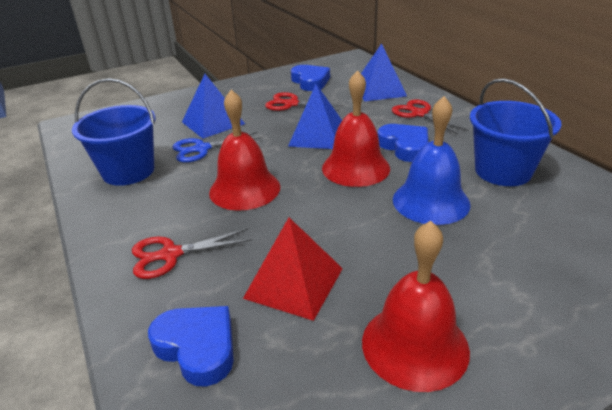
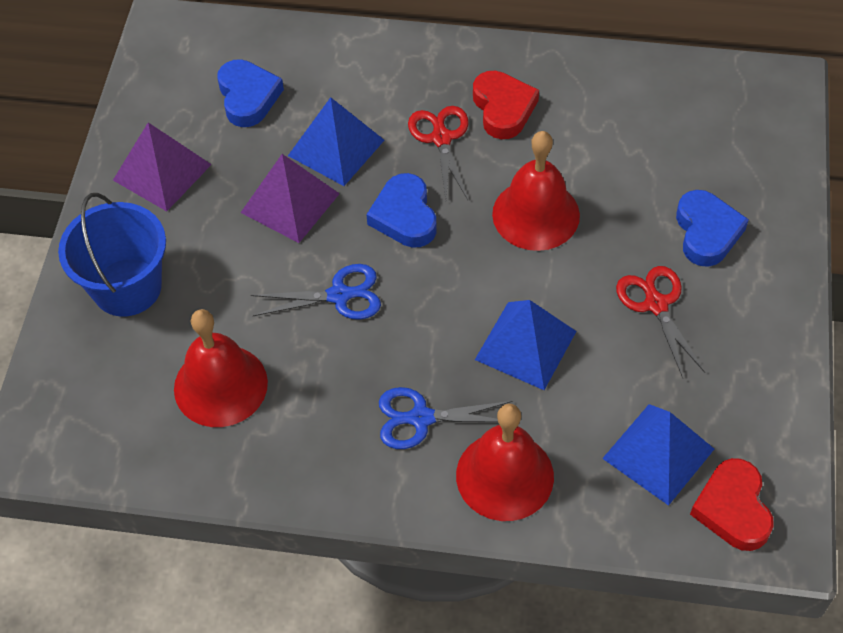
blue bell: [393,96,470,225] = 1 -> none = 0
blue bucket: [72,78,156,186] [470,78,562,186] = 2 -> [58,193,166,317] = 1
blue scissors: [172,132,262,163] = 1 -> [251,264,381,320] [379,387,513,449] = 2
purple pyramid: none = 0 -> [113,123,212,211] [241,154,340,243] = 2
red heart: none = 0 -> [473,71,539,139] [690,458,774,551] = 2
red pyramid: [243,218,343,321] = 1 -> none = 0
red scissors: [132,228,252,279] [265,92,344,111] [392,99,469,134] = 3 -> [408,106,468,200] [616,266,705,378] = 2

